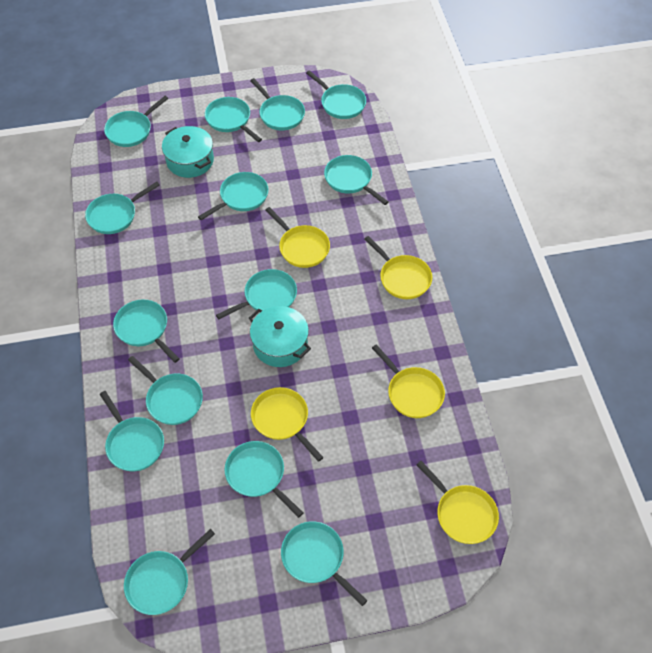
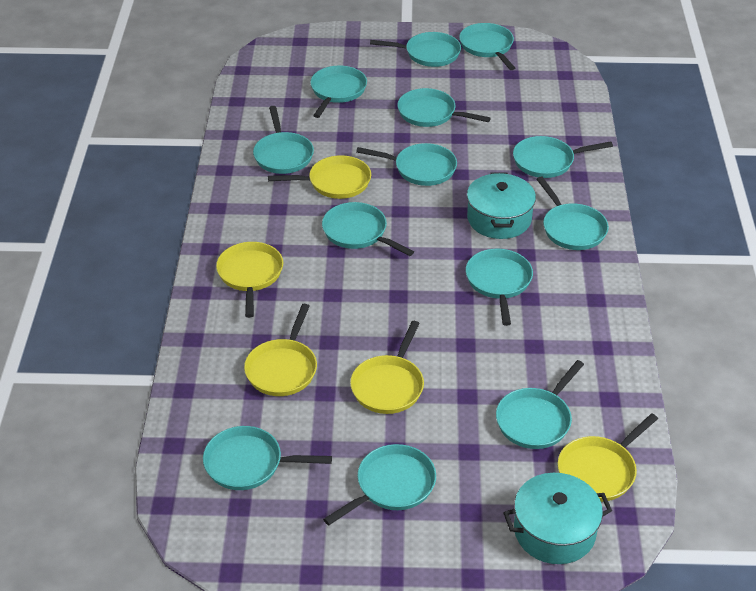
turquoise pan: [85,182,160,234] [100,391,164,471] [104,96,169,147] [113,299,180,363] [124,529,215,615] [128,356,203,425] [198,172,269,220] [205,97,262,142] [216,269,297,319] [225,441,303,518] [250,78,305,130] [281,521,368,606] [306,70,366,119] [324,155,388,205] = 14 -> [203,426,332,490] [253,106,314,174] [310,66,367,118] [322,202,414,256] [323,444,436,525] [356,143,457,186] [370,32,461,67] [397,88,491,127] [459,23,515,70] [466,248,533,326] [496,360,584,449] [513,136,613,178] [537,176,609,250] = 13

